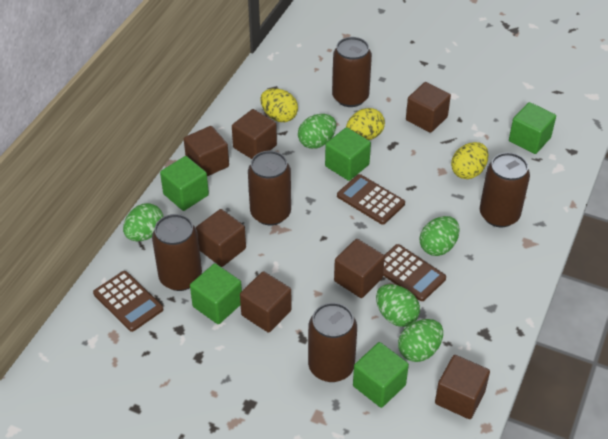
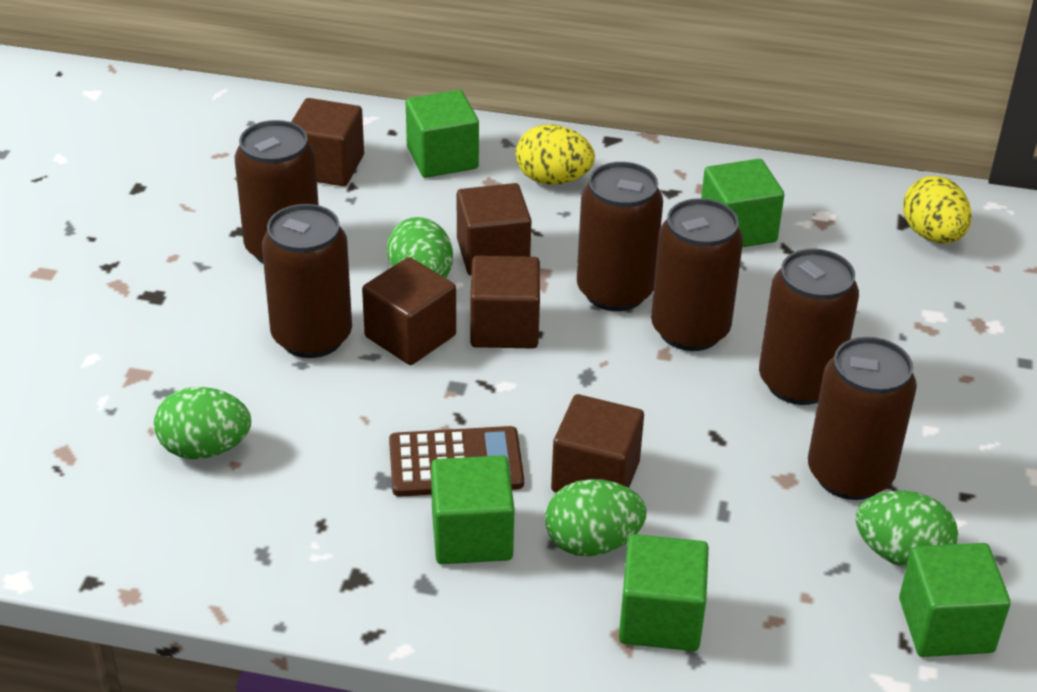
brown calculator: [93,271,163,332] [337,174,405,225] [383,244,446,301] = 3 -> [389,426,524,497] = 1
brown can: [152,214,202,291] [248,151,291,225] [308,303,357,382] [332,37,372,107] [480,152,530,227] = 5 -> [235,120,319,263] [262,204,352,358] [577,162,663,311] [651,198,743,351] [759,249,859,405] [808,337,917,500] = 6
brown cube: [184,126,229,176] [196,209,246,267] [232,109,277,159] [240,271,292,333] [334,239,385,298] [406,82,451,133] [435,355,490,419] = 7 -> [291,98,364,186] [362,257,456,365] [457,183,532,275] [470,256,540,348] [551,394,644,492] = 5
green egg: [123,203,164,241] [298,114,336,149] [376,284,420,327] [398,319,443,362] [419,216,460,256] = 5 -> [154,387,251,459] [387,217,453,278] [545,479,646,556] [855,491,958,568] = 4
yellow egg: [260,88,298,122] [346,108,385,140] [451,142,489,179] = 3 -> [516,124,595,185] [903,176,972,243] = 2

